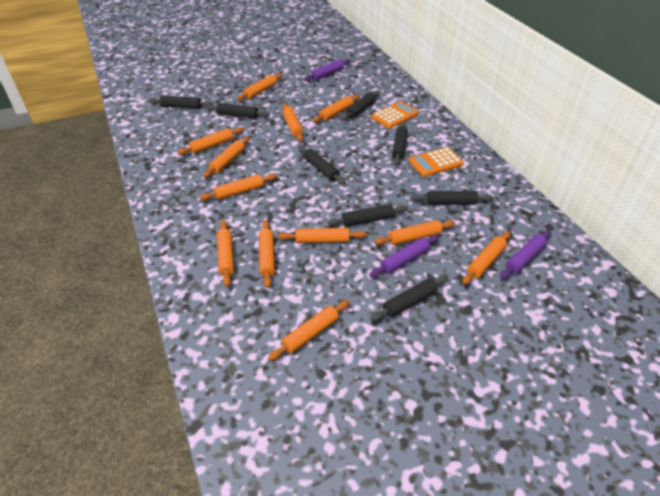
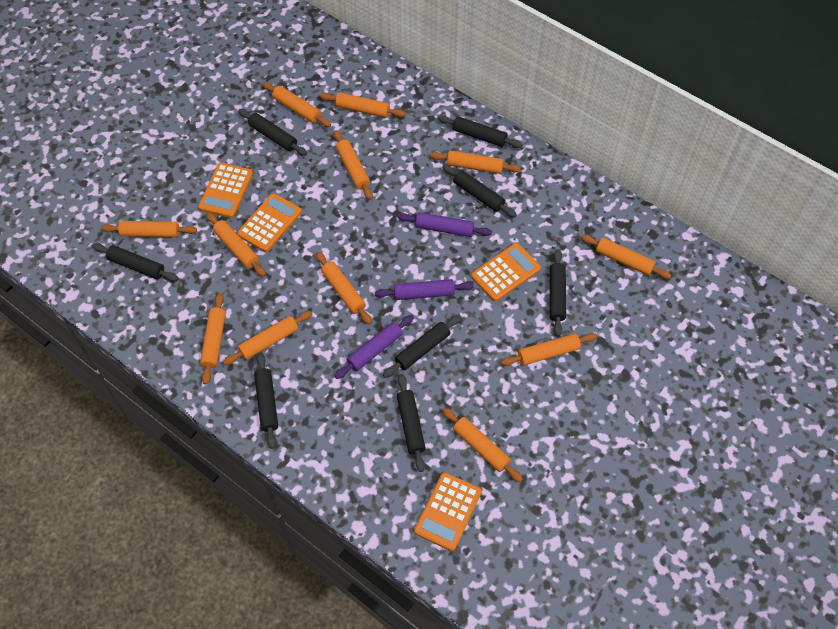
orange calculator: [371,101,419,129] [409,147,464,177] = 2 -> [198,163,253,218] [237,193,302,252] [414,472,482,551] [471,243,541,302] = 4

